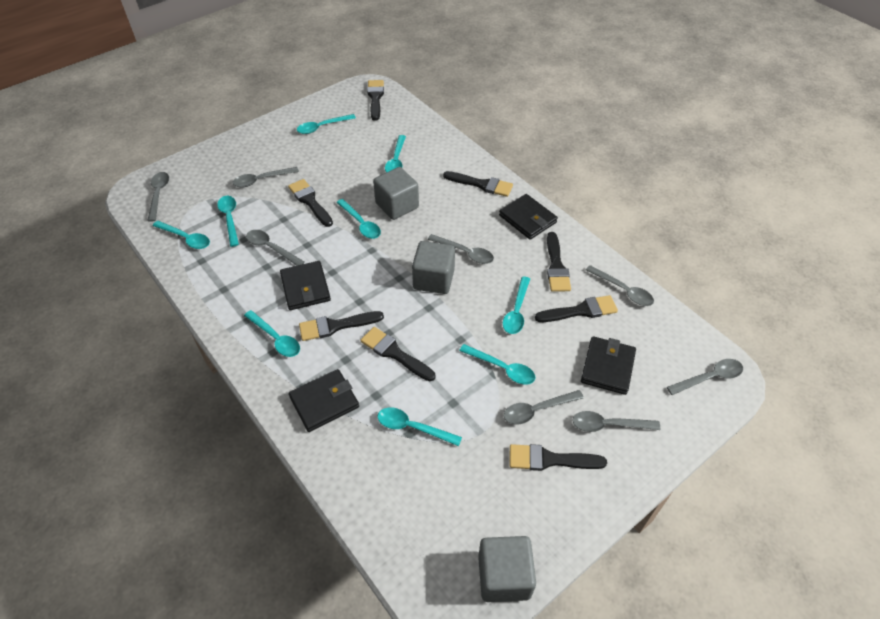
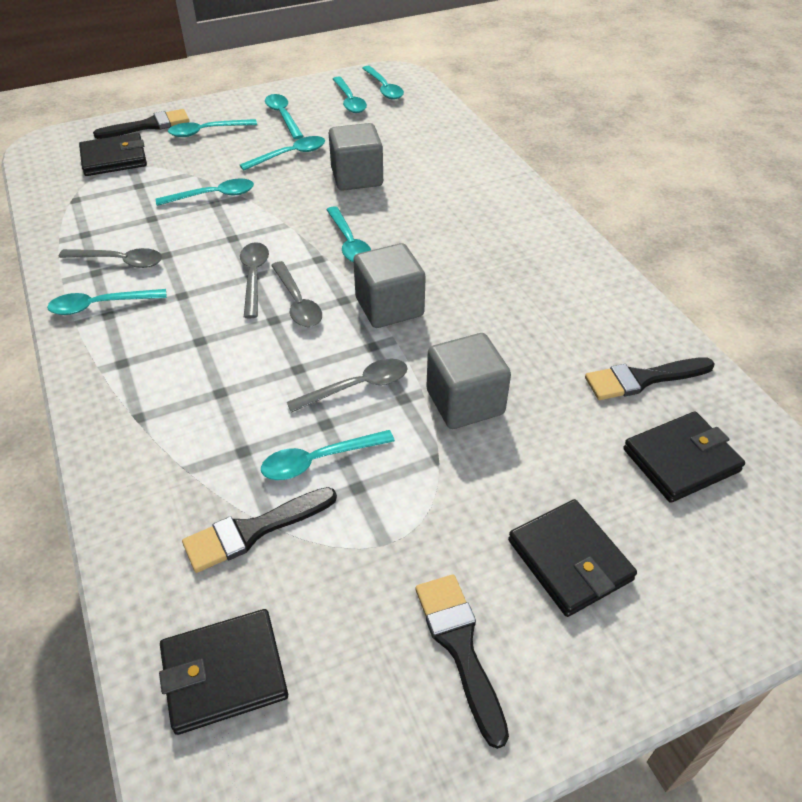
black brush: [288,179,333,227] [299,311,384,341] [361,327,435,381] [367,80,384,121] [443,171,513,197] [510,444,607,471] [535,295,618,322] [547,232,571,292] = 8 -> [93,109,189,139] [182,487,337,573] [415,574,509,749] [585,358,715,400] = 4
grey spoon: [147,172,169,222] [233,167,299,187] [246,230,305,266] [428,234,494,264] [504,390,584,425] [572,411,660,432] [586,265,654,306] [667,359,743,395] = 8 -> [59,248,162,268] [240,242,269,319] [271,261,322,327] [287,359,408,413] = 4

